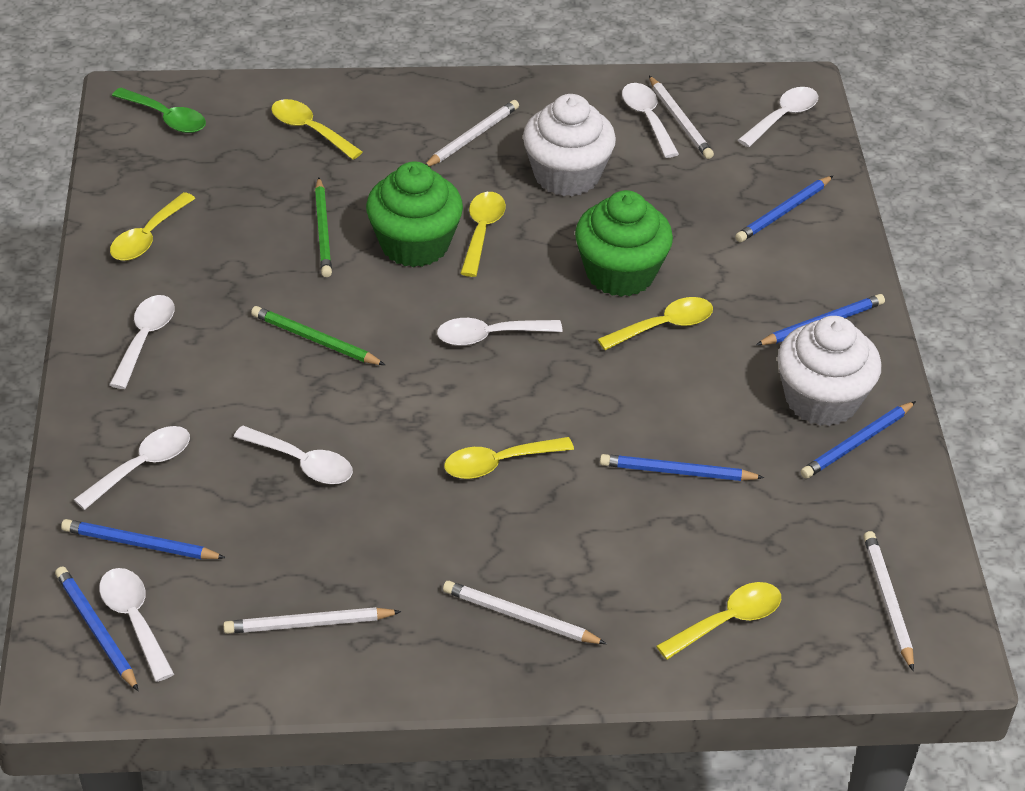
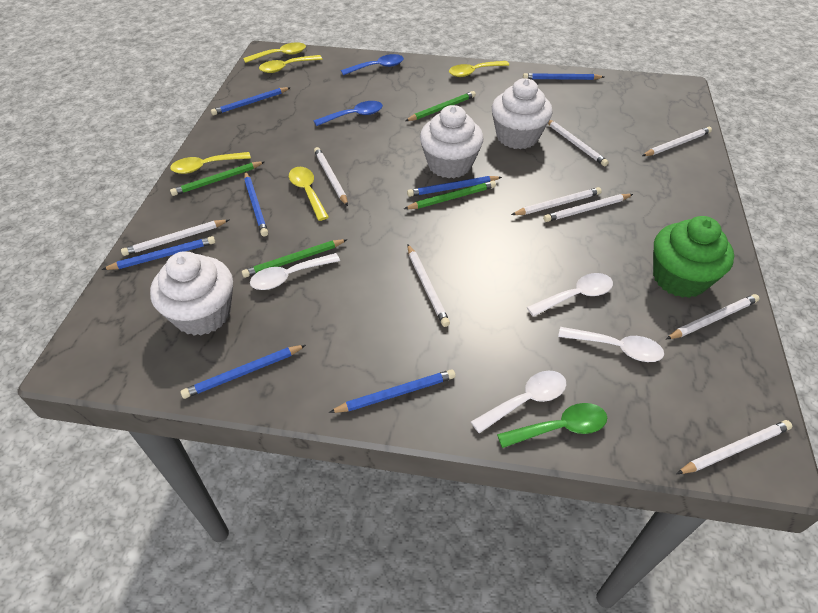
blue pencil: [55,566,139,691] [61,519,226,559] [600,454,764,481] [735,176,833,242] [756,294,885,345] [801,401,916,479] = 6 -> [102,236,215,270] [181,345,306,399] [211,87,291,116] [244,172,268,237] [329,369,456,413] [407,176,502,197] [523,73,604,80] = 7
blue spoon: none = 0 -> [314,101,383,126] [341,54,404,75] = 2
green cupcake: [366,161,463,267] [575,190,673,297] = 2 -> [653,216,734,298] = 1
green pencil: [251,306,385,365] [315,178,332,277] = 2 -> [170,161,265,196] [242,239,348,278] [404,181,496,209] [405,91,476,121] = 4
white cupcake: [523,94,616,196] [777,316,881,426] = 2 -> [150,251,233,336] [420,105,484,178] [492,78,553,149] = 3
white pencil: [223,607,401,634] [426,100,519,166] [443,581,607,644] [649,76,714,159] [863,531,914,671] = 5 -> [121,220,229,256] [314,147,348,206] [407,244,450,327] [511,187,602,215] [543,194,633,222] [548,120,609,166] [642,127,712,156] [666,294,760,339] [677,420,792,474] = 9
white spoon: [74,426,190,510] [99,568,174,682] [109,295,175,389] [234,425,353,484] [437,318,563,346] [622,83,679,158] [738,87,818,147] = 7 -> [250,253,340,290] [471,371,566,433] [527,273,613,317] [558,327,664,362] = 4
yellow spoon: [110,192,196,261] [271,99,363,160] [444,437,574,479] [460,192,506,277] [597,297,713,350] [656,582,781,660] = 6 -> [170,152,251,174] [243,42,306,63] [259,55,322,73] [289,167,329,221] [449,61,509,77] = 5

